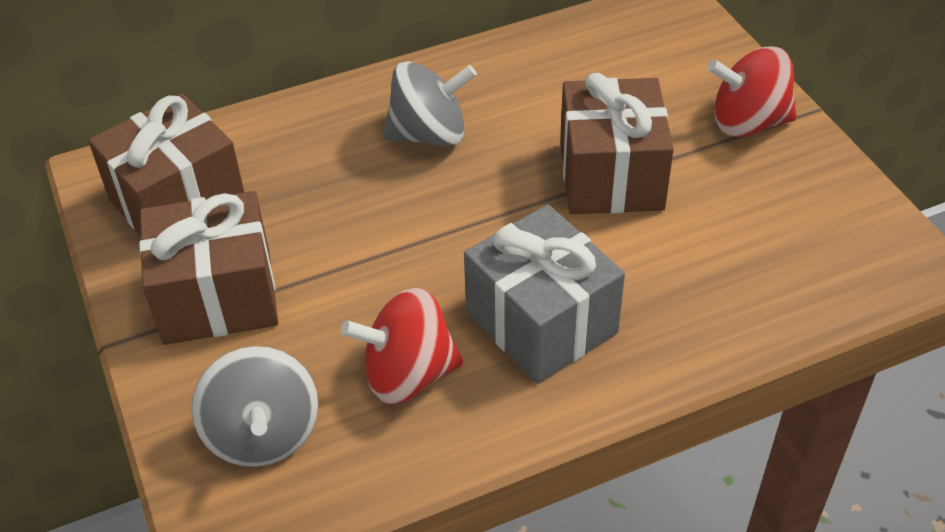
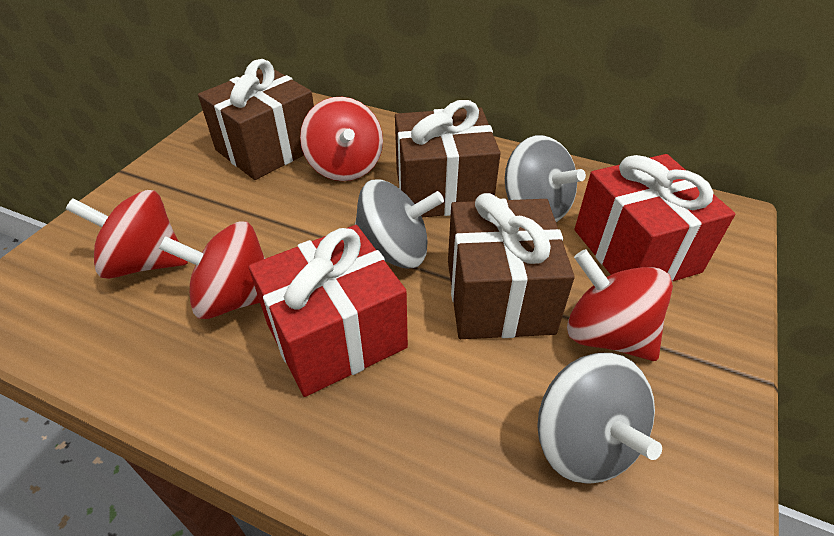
grey gift: [464,204,625,384] = 1 -> none = 0
grey spinning top: [191,346,319,467] [383,61,477,147] = 2 -> [355,180,444,269] [505,135,586,222] [537,353,662,483] = 3
red gift: none = 0 -> [249,225,408,397] [575,154,735,282] = 2
red spinning top: [341,287,463,404] [707,47,797,137] = 2 -> [66,190,188,279] [159,221,265,319] [300,97,383,181] [567,249,673,361] = 4

